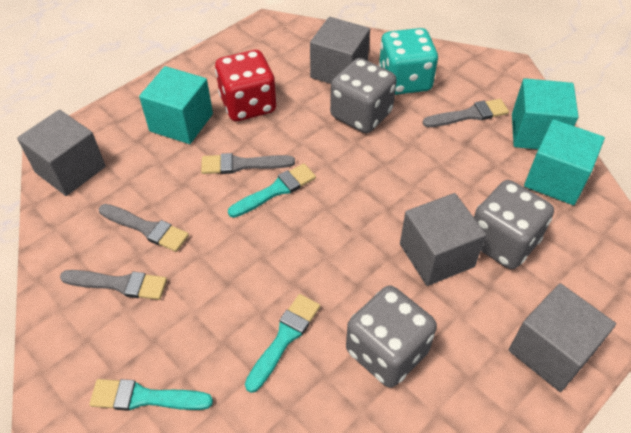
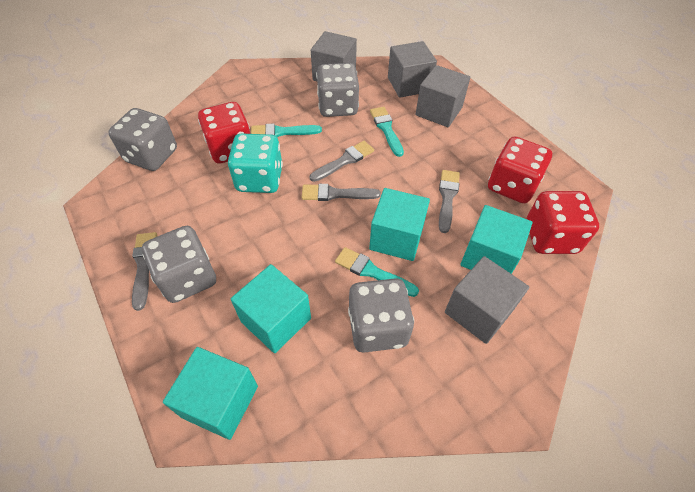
grey dice: [330,58,397,133] [346,286,437,388] [474,180,554,269] = 3 -> [108,108,177,171] [142,226,216,303] [316,63,359,117] [348,278,414,353] = 4
red dice: [215,50,277,121] = 1 -> [198,102,250,164] [488,137,552,203] [527,191,599,254] = 3
turquoise cube: [139,66,213,144] [512,78,578,150] [524,119,605,205] = 3 -> [163,347,258,440] [231,264,311,353] [369,188,430,261] [460,205,532,274] = 4

